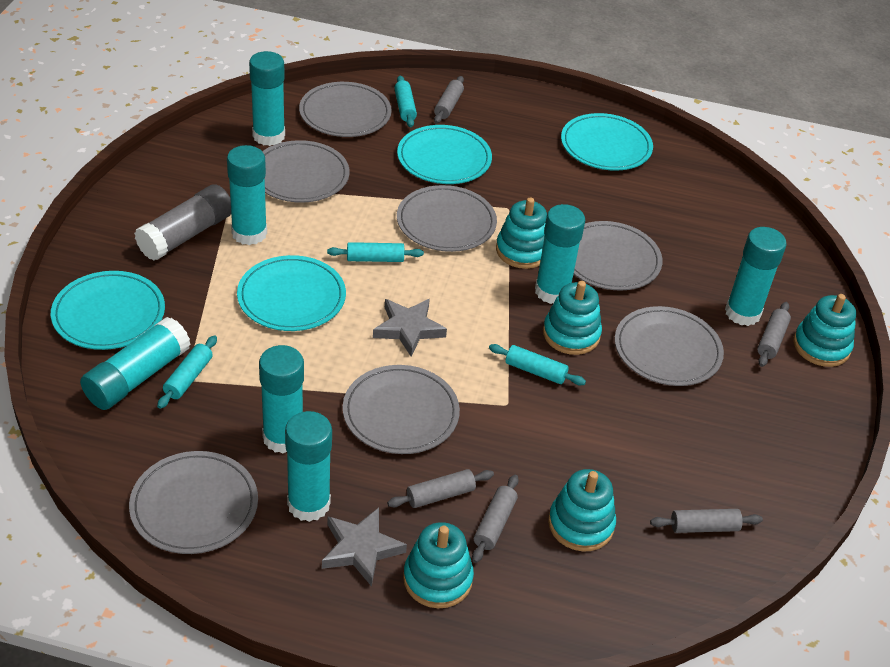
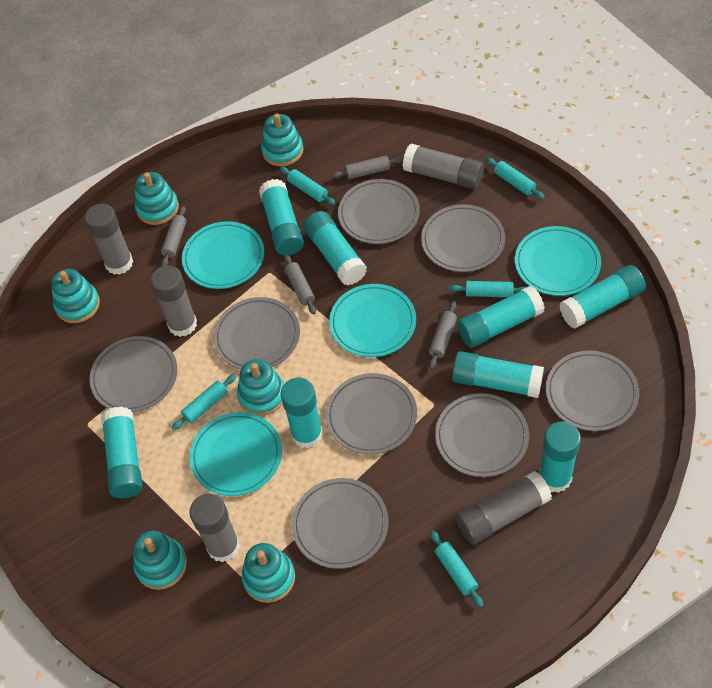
grey glue stick: [134,184,231,261] = 1 -> [85,204,133,275] [150,266,197,337] [189,494,240,562] [402,144,484,190] [456,471,552,545] = 5
grey plate: [129,451,258,554] [262,140,350,203] [299,82,392,137] [343,365,460,454] [397,185,497,252] [574,221,662,291] [615,306,724,386] = 7 -> [90,336,177,412] [213,297,300,370] [292,478,388,569] [326,373,417,455] [338,179,420,244] [421,204,505,272] [435,393,529,477] [546,351,639,431] = 8
grey rolling pin: [387,469,494,508] [434,76,464,123] [472,475,519,563] [650,509,763,533] [757,302,791,367] = 5 -> [161,206,187,266] [284,254,316,314] [332,156,403,179] [429,301,457,369] = 4
grey star: [322,508,407,587] [373,299,447,357] = 2 -> none = 0
turquoise glue stick: [80,317,191,410] [227,145,267,245] [249,51,285,146] [259,345,304,454] [285,411,332,522] [535,204,585,304] [725,227,787,326] = 7 -> [101,407,143,498] [259,179,304,255] [281,378,323,448] [304,211,367,286] [452,351,544,398] [457,286,545,348] [539,421,581,493] [560,265,646,329] = 8
turquoise rolling pin: [157,335,217,409] [327,242,424,262] [394,76,417,127] [489,344,586,385] = 4 -> [172,374,236,430] [280,167,335,205] [430,531,484,607] [449,281,526,297] [486,158,545,199] = 5
turquoise stacking toy: [403,522,474,608] [496,198,547,269] [543,281,602,355] [548,469,616,552] [793,294,856,367] = 5 -> [51,269,100,323] [133,531,187,590] [135,172,179,225] [237,359,284,416] [242,543,295,603] [261,114,303,166] = 6

